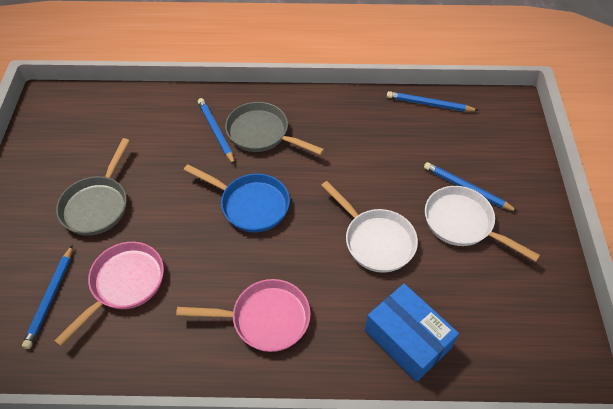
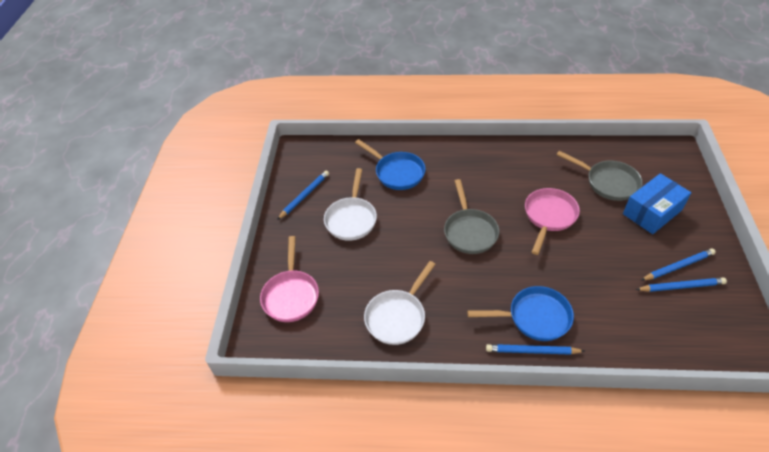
blue pan: [184,164,290,233] = 1 -> [355,139,425,190] [467,286,574,341] = 2

